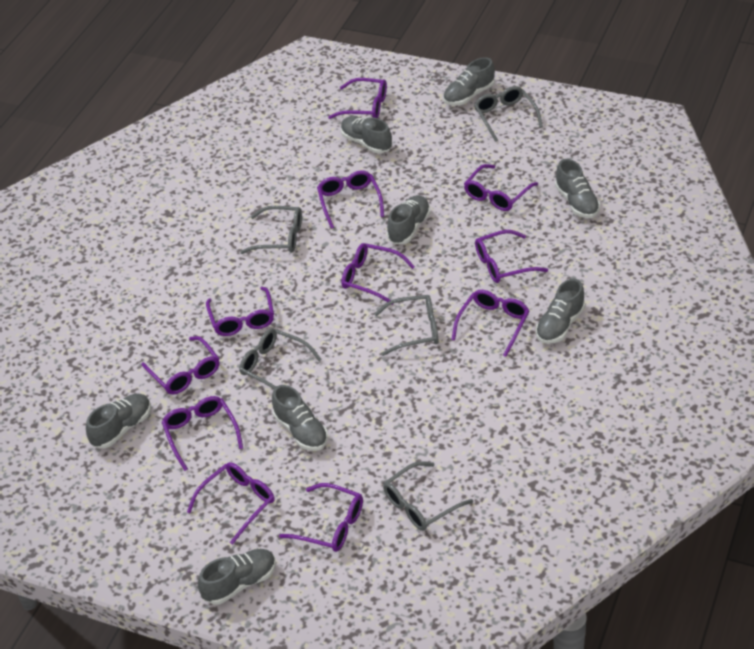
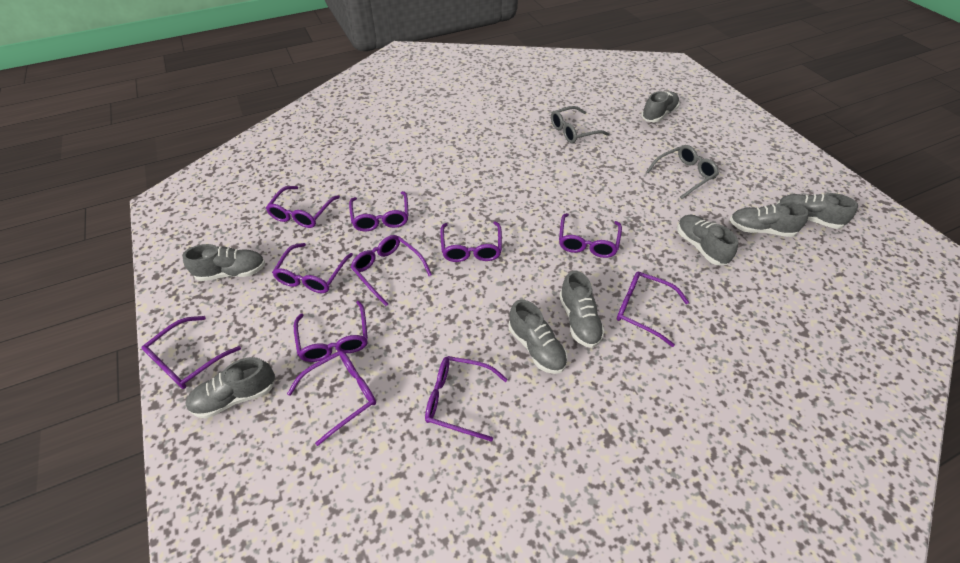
grey glasses: [239,329,322,389] [240,206,302,254] [374,295,438,356] [383,461,473,531] [474,86,543,142] = 5 -> [551,106,609,144] [646,145,719,199] = 2

